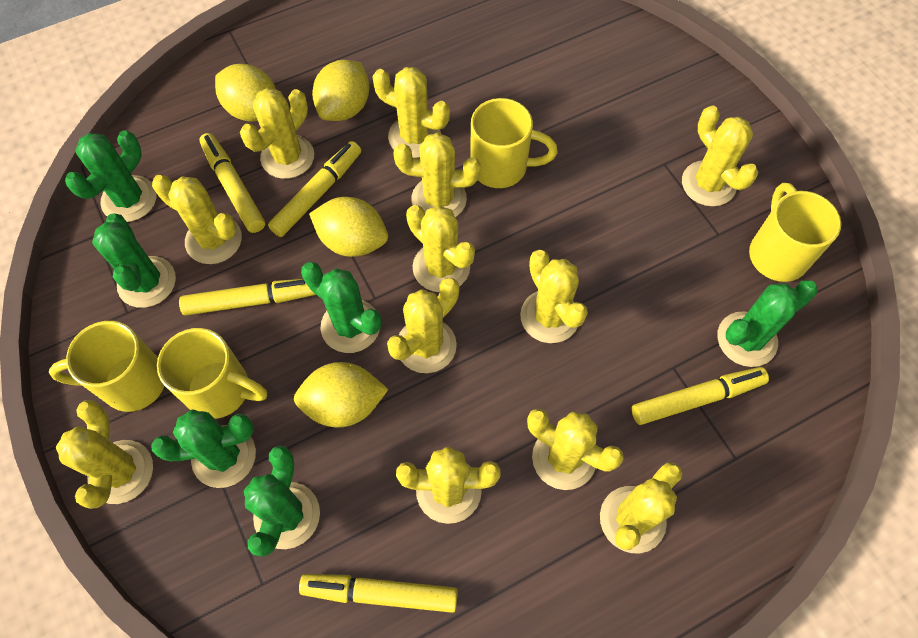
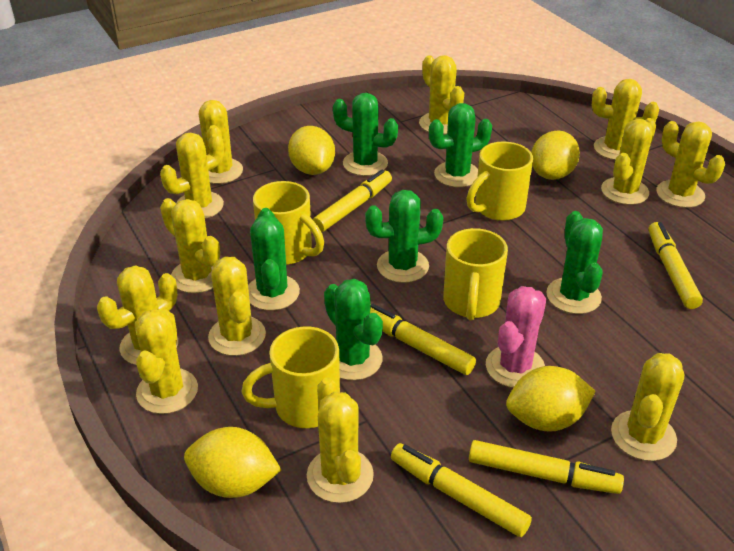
pink cactus: none = 0 -> [486,286,546,388] = 1

